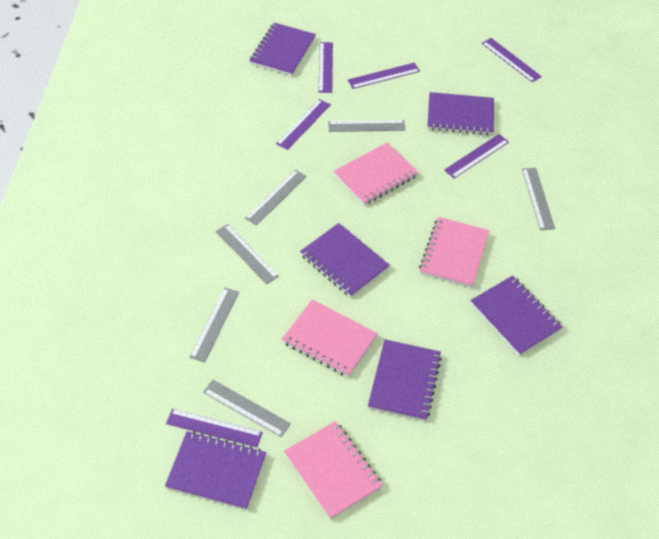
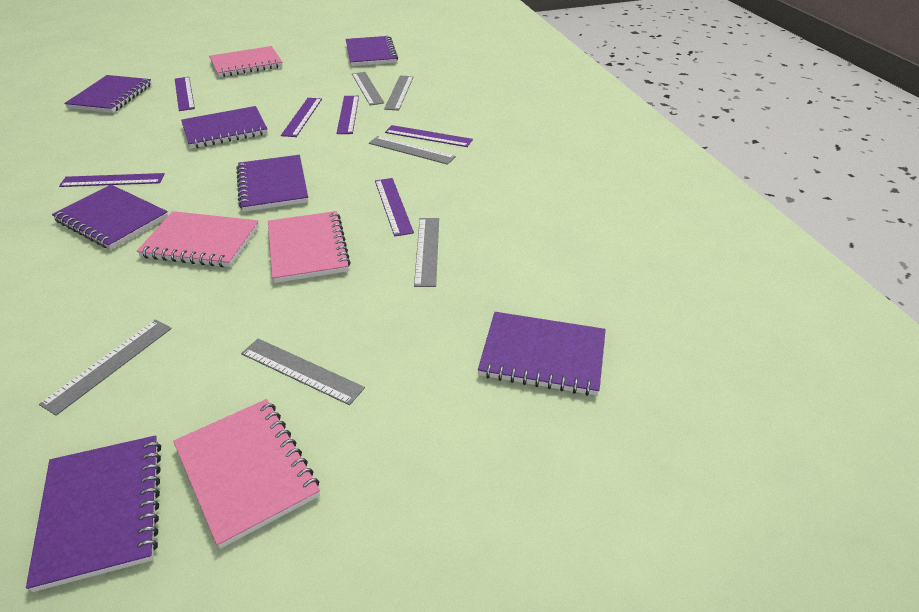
purple notebook: [165,431,266,510] [250,23,316,76] [300,223,390,297] [368,339,442,421] [427,92,494,135] [470,275,563,356] = 6 -> [26,435,161,592] [52,185,168,250] [64,75,152,113] [181,106,268,149] [236,155,308,212] [346,36,398,66] [478,312,606,396] = 7

